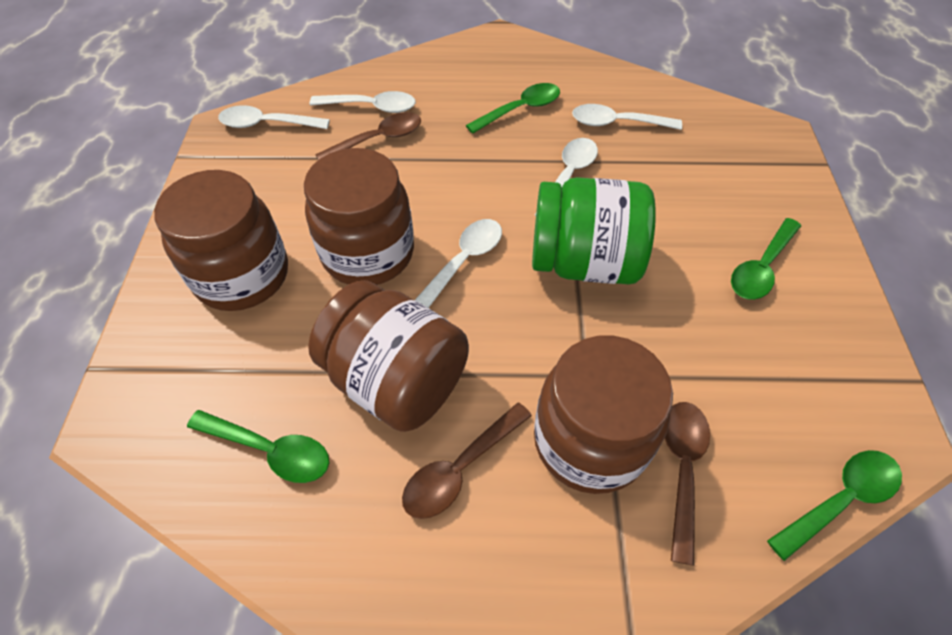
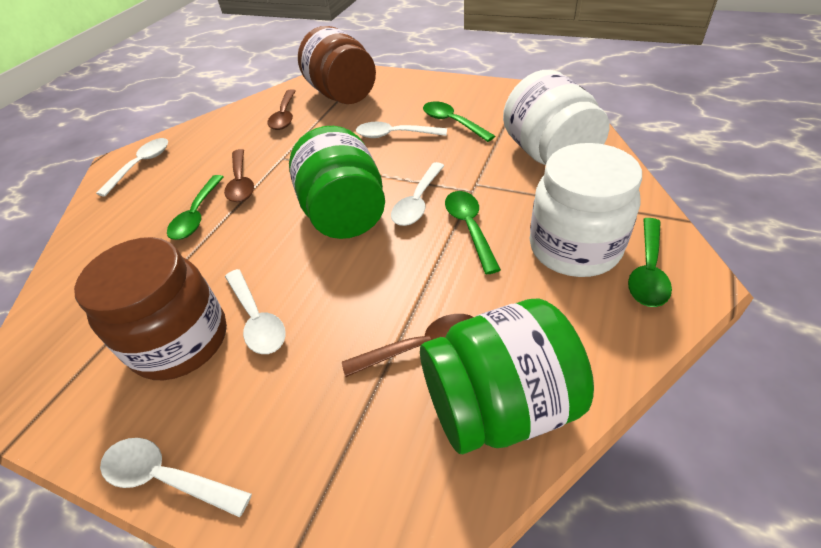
brown jar: [154,170,288,311] [304,148,414,285] [308,280,469,432] [534,335,673,494] = 4 -> [74,237,227,380] [298,26,376,104] = 2
green jar: [532,177,656,284] = 1 -> [289,126,385,239] [420,298,594,454] = 2
white jar: none = 0 -> [503,70,609,165] [529,143,642,277] = 2

